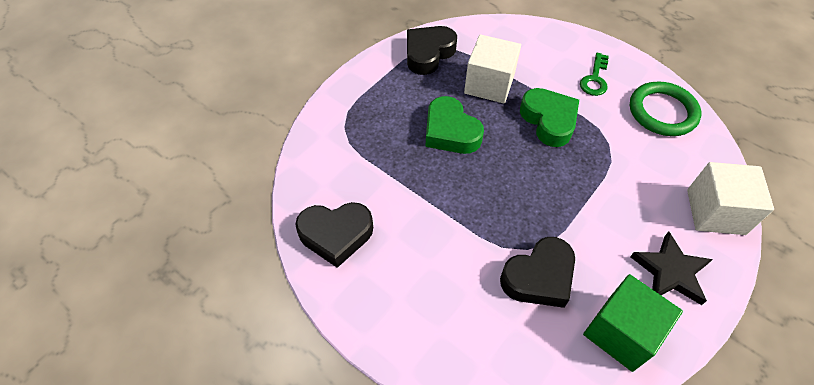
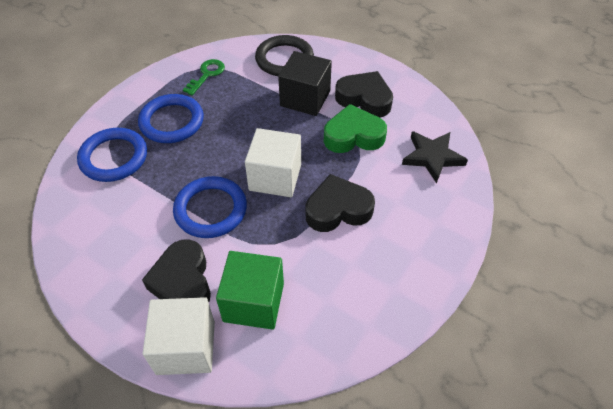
black cube: none = 0 -> [278,51,332,116] = 1
black ring: none = 0 -> [255,35,314,76] = 1
blue ring: none = 0 -> [77,128,147,182] [138,94,204,143] [173,176,247,238] = 3
green heart: [425,96,484,154] [520,88,579,147] = 2 -> [324,104,387,153] = 1
green ring: [630,82,701,136] = 1 -> none = 0

